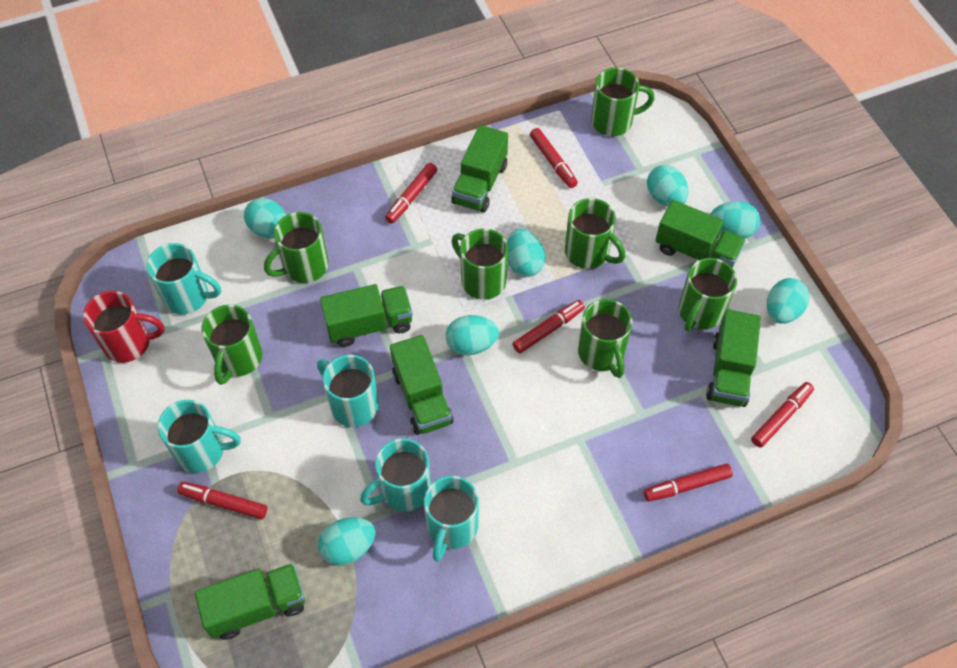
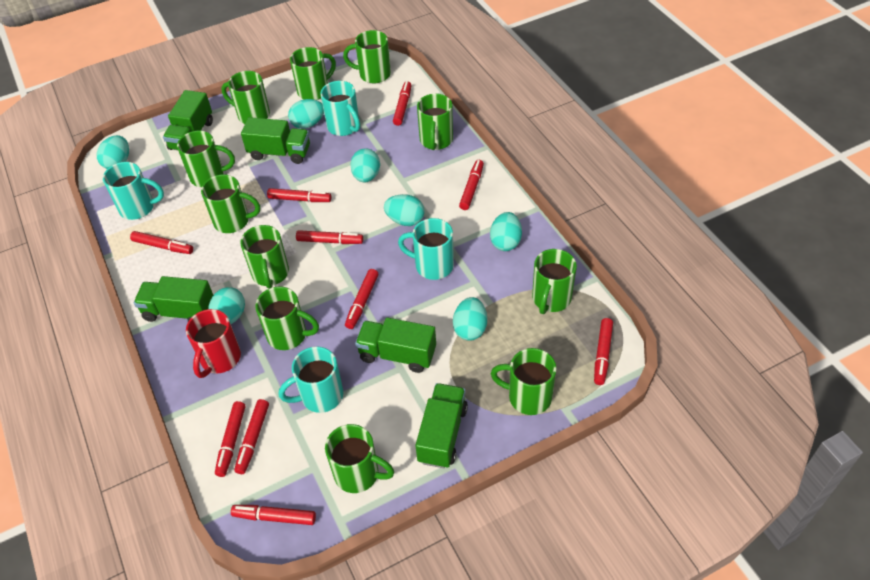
green mug: [202,305,262,385] [264,212,329,283] [451,229,508,300] [565,198,625,269] [578,299,633,378] [591,68,655,136] [678,258,737,331] = 7 -> [177,131,235,187] [201,174,260,233] [221,71,270,124] [240,225,289,289] [255,287,319,350] [290,47,336,100] [325,424,394,493] [343,30,391,83] [417,94,453,150] [491,348,556,415] [532,249,577,314] = 11
green truck: [195,563,305,640] [320,284,413,347] [390,335,453,435] [451,125,508,213] [655,200,746,268] [706,310,761,407] = 6 -> [134,276,213,322] [163,90,213,150] [241,117,310,164] [355,318,436,373] [415,383,468,468] = 5
red marker: [177,482,267,519] [385,163,437,224] [512,300,585,353] [530,128,578,188] [644,463,733,502] [751,382,814,448] = 6 -> [130,231,193,254] [215,401,245,477] [231,505,316,525] [234,399,269,474] [267,188,331,202] [296,230,363,244] [345,269,378,329] [393,81,412,126] [459,160,484,210] [594,318,613,385] = 10
turquoise mug: [146,243,221,314] [158,400,241,473] [317,355,379,427] [360,438,431,512] [424,476,479,562] = 5 -> [103,162,164,220] [279,346,343,413] [321,81,360,136] [398,218,454,280] = 4

